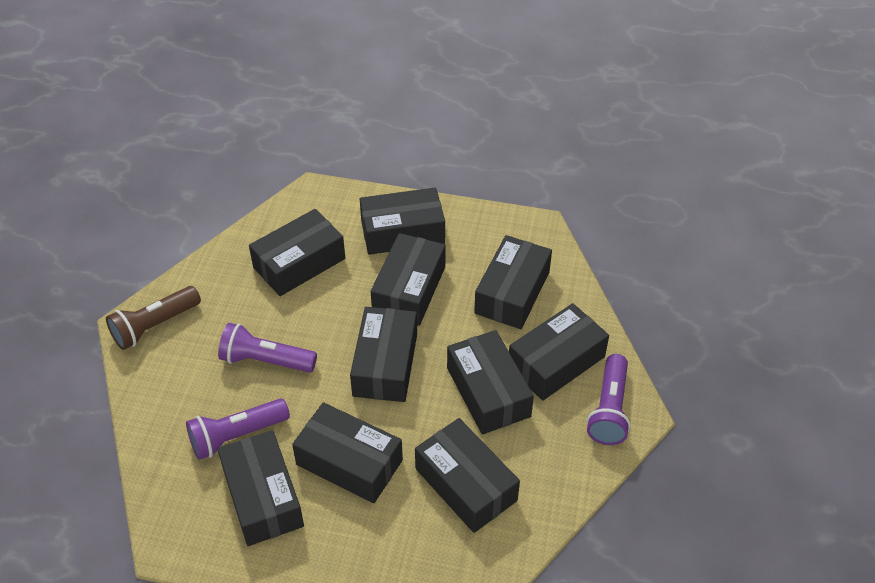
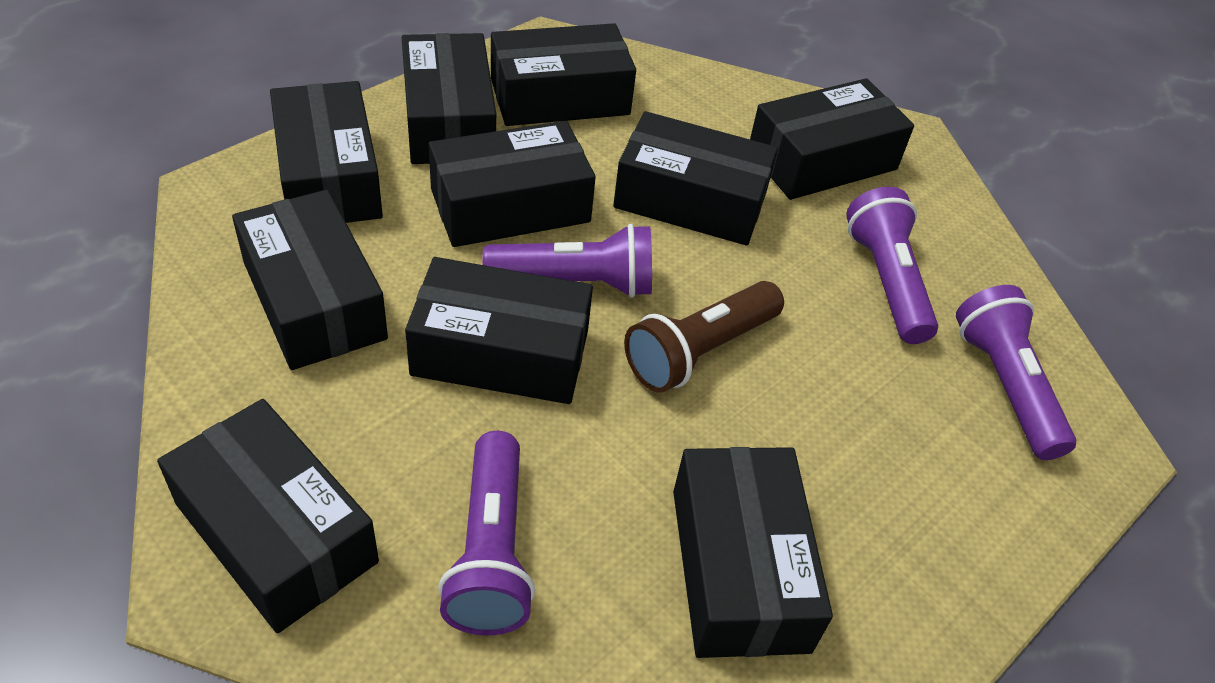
purple flashlight: [186,399,290,460] [218,323,317,373] [587,354,631,445] = 3 -> [438,431,535,635] [482,224,652,298] [846,187,938,344] [956,285,1076,460] = 4

